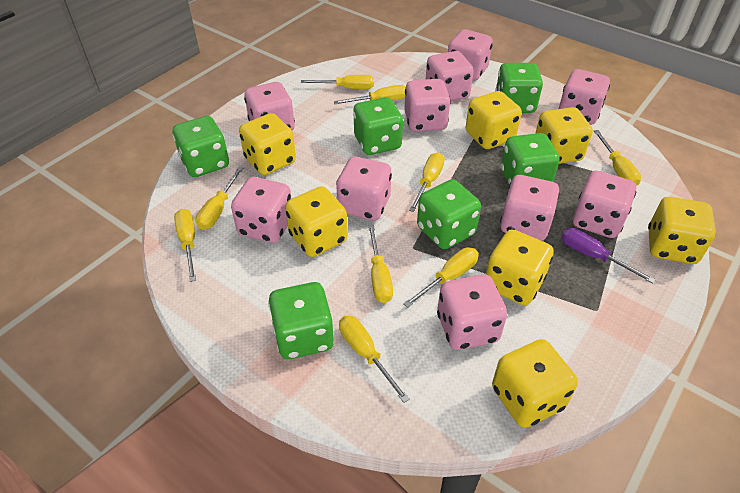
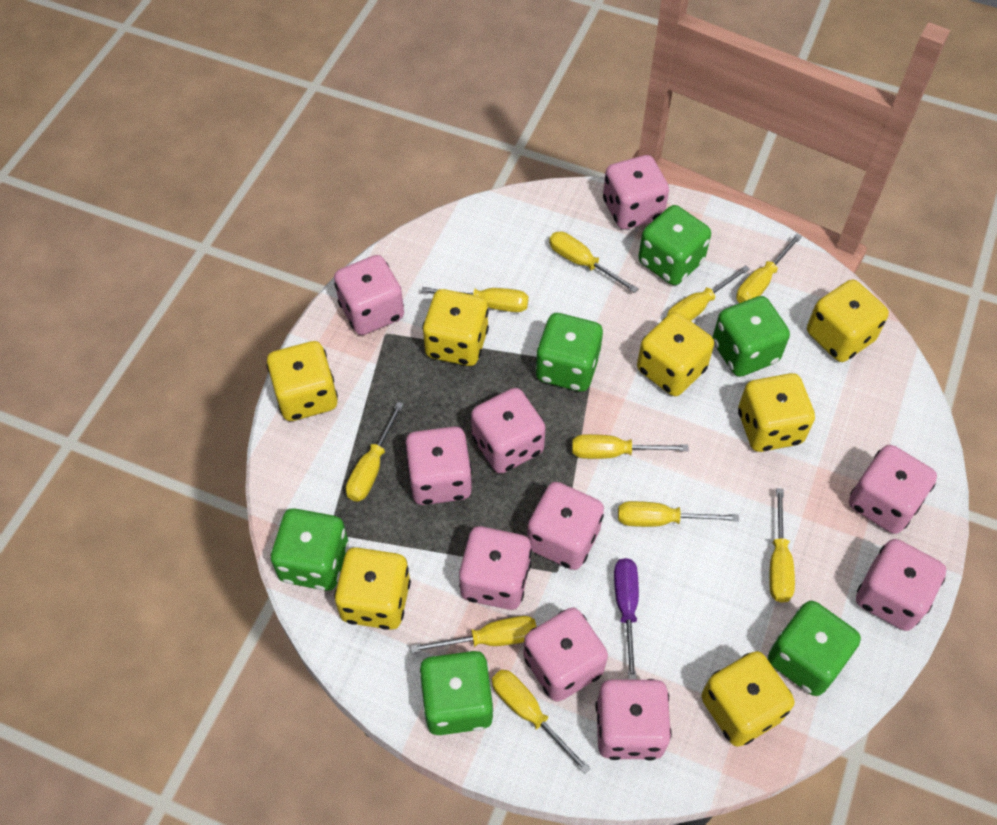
yellow screwdriver: [174,209,196,282] [196,167,243,230] [301,75,374,89] [334,85,406,104] [339,315,410,403] [368,225,393,303] [403,247,479,308] [409,152,445,212] [594,130,641,186] = 9 -> [346,402,404,501] [411,616,536,653] [421,287,529,312] [492,670,591,774] [549,231,639,293] [572,434,689,459] [618,501,739,527] [667,265,750,321] [736,234,802,303] [769,488,795,602] = 10

